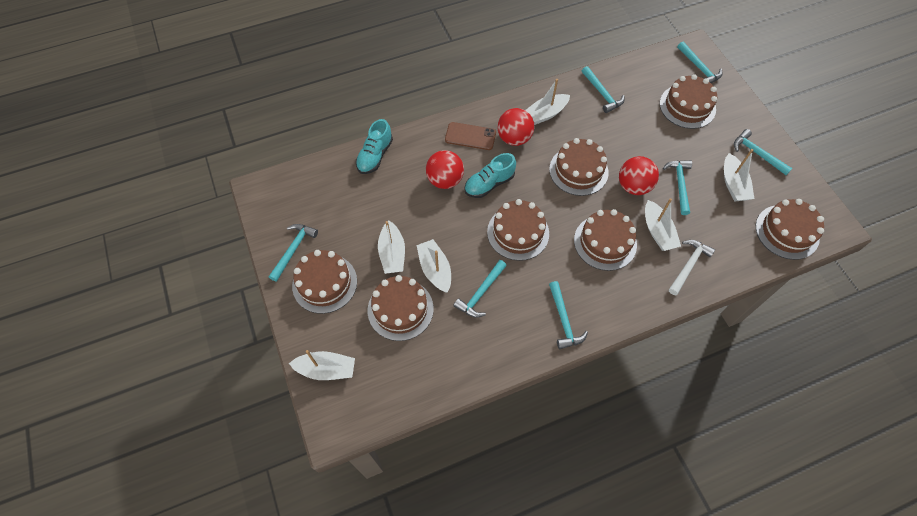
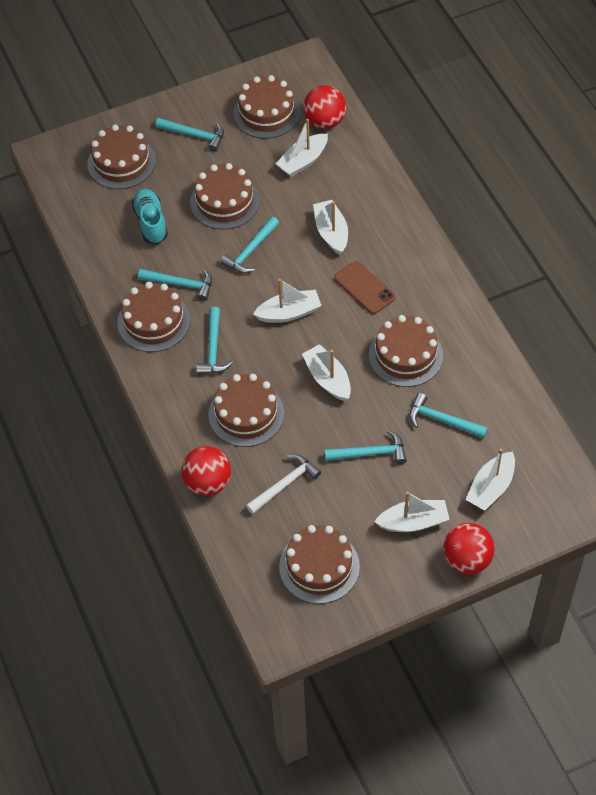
turquoise hammer: [269,224,318,282] [453,260,507,318] [549,281,588,349] [582,66,625,113] [663,160,692,215] [677,42,722,83] [734,129,792,175] = 7 -> [138,269,212,301] [155,118,224,152] [196,307,233,374] [220,217,279,273] [324,430,407,464] [409,393,488,438] = 6
turquoise shoe: [356,119,393,174] [464,153,516,198] = 2 -> [132,189,168,244] = 1

